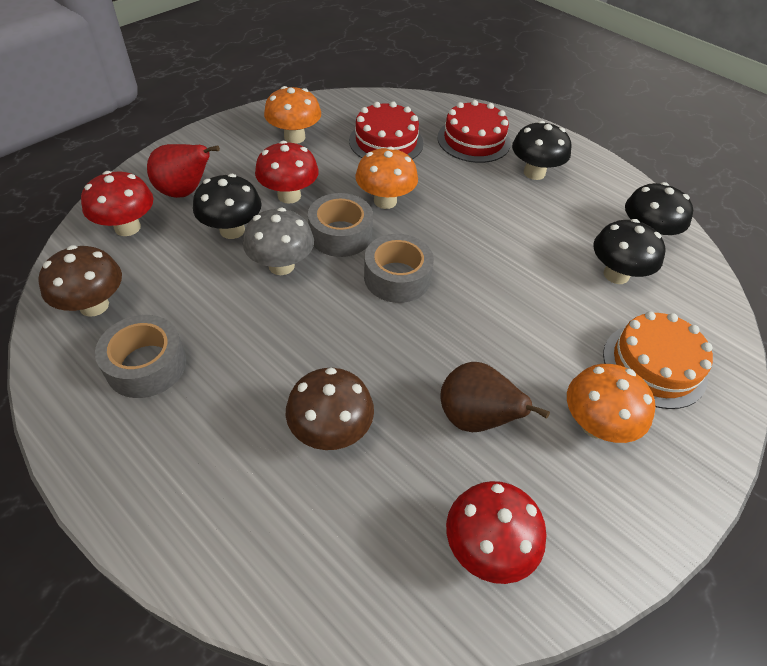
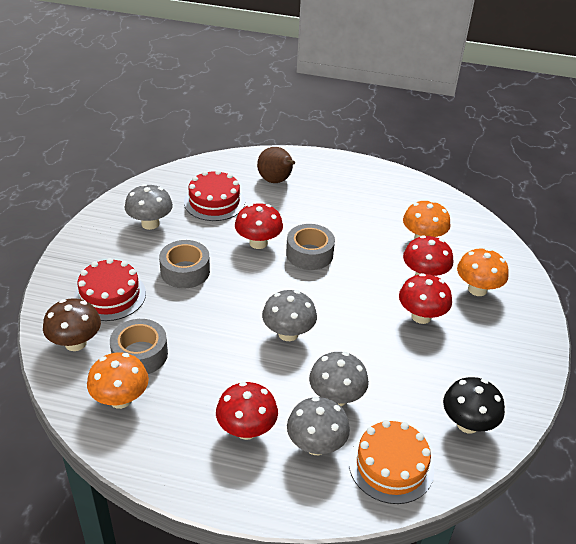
black mushroom: [193,174,262,239] [512,121,571,180] [593,219,666,284] [625,182,693,235] = 4 -> [443,377,505,434] = 1
brown mushroom: [38,245,122,317] [286,368,374,450] = 2 -> [43,298,101,351] = 1
grey mushroom: [243,208,314,275] = 1 -> [125,184,173,230] [262,290,317,341] [287,397,350,455] [309,352,369,406] = 4
red mushroom: [81,171,153,236] [255,141,319,204] [446,481,546,584] = 3 -> [216,382,278,440] [235,203,283,249] [399,273,452,324] [403,235,454,276] = 4
red pear: [147,144,220,198] = 1 -> none = 0

